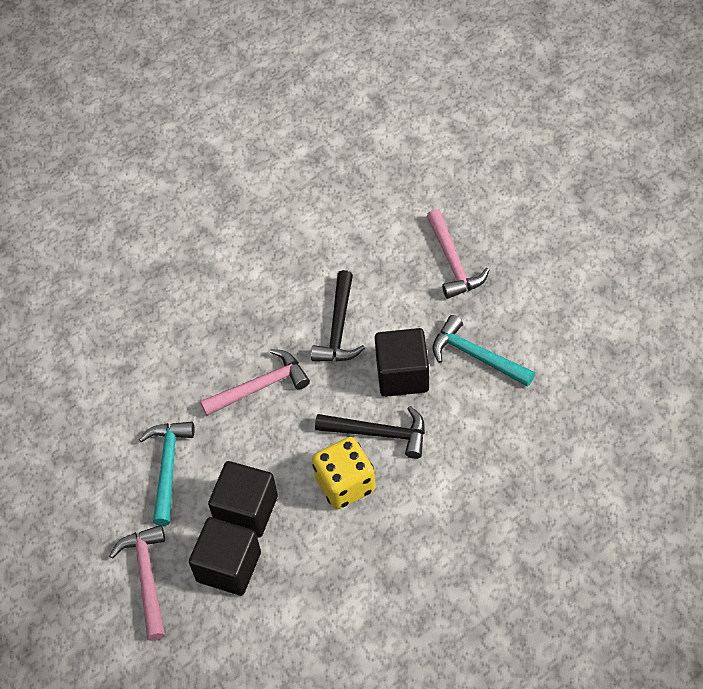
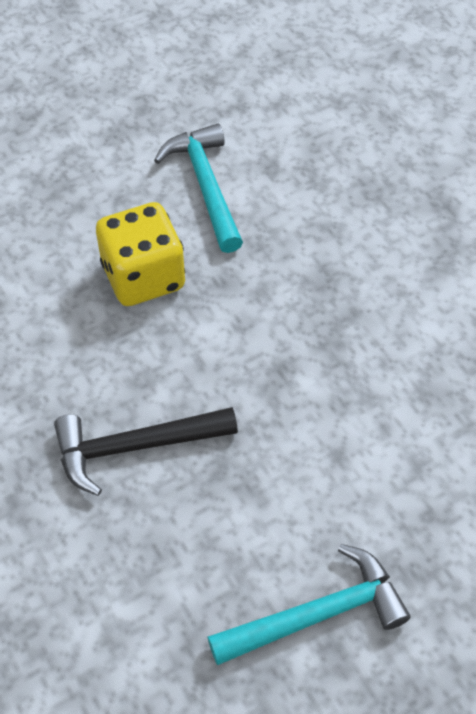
black cube: [189,517,261,596] [208,461,278,538] [375,328,429,397] = 3 -> none = 0
black hammer: [311,270,365,361] [315,406,425,459] = 2 -> [54,407,238,496] = 1
pink hammer: [110,525,165,641] [200,349,310,416] [427,209,489,299] = 3 -> none = 0

